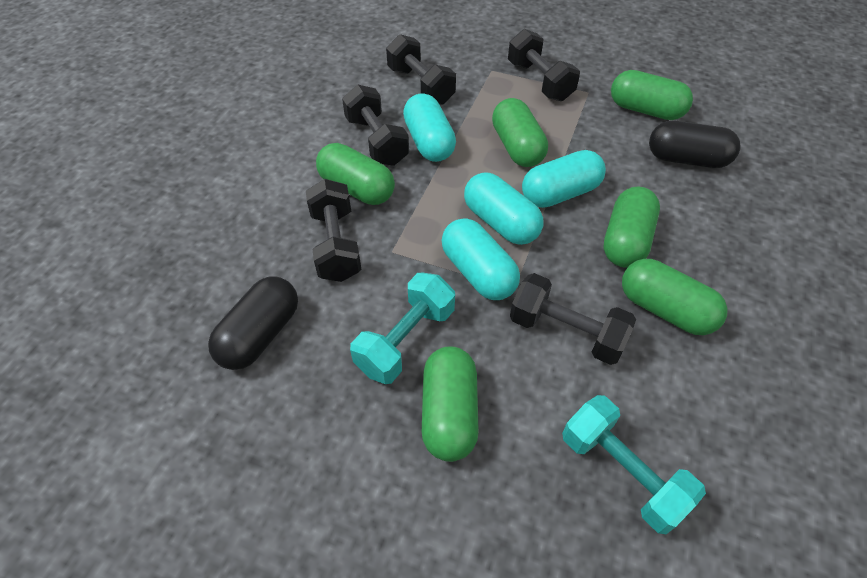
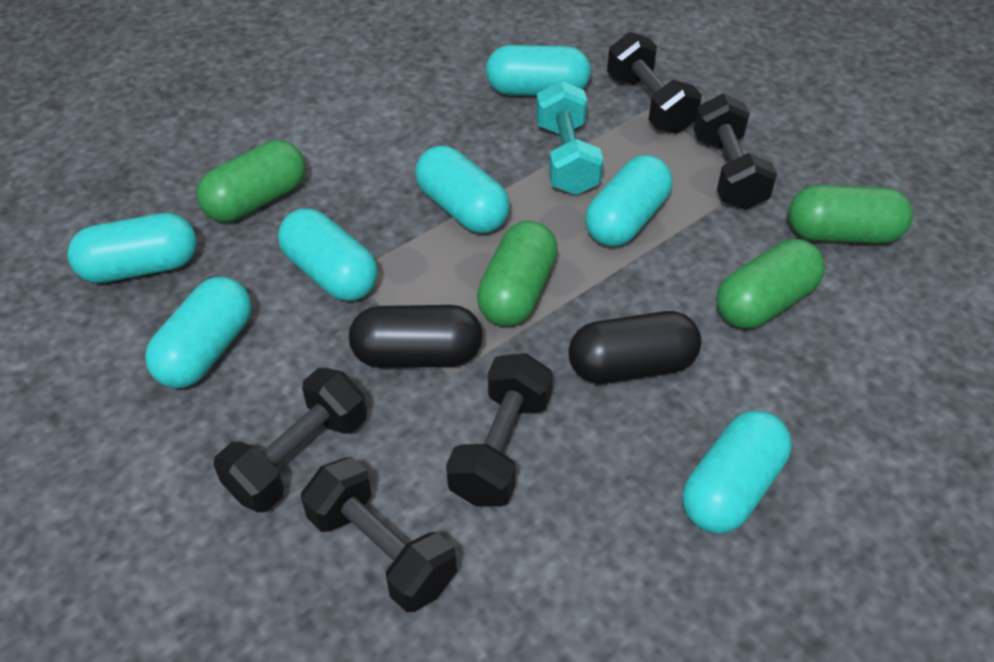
green capsule: [316,143,395,205] [422,346,479,462] [492,98,548,167] [603,186,660,268] [611,70,693,120] [622,259,728,335] = 6 -> [197,140,306,222] [477,221,558,326] [716,239,825,329] [788,185,913,243] = 4
turquoise capsule: [403,93,456,162] [441,218,520,300] [464,172,543,245] [522,150,606,208] = 4 -> [67,213,197,283] [145,277,252,388] [278,208,378,301] [415,146,510,233] [486,45,591,96] [585,155,672,247] [682,410,791,533] = 7
turquoise dumbbell: [350,273,455,384] [562,395,706,534] = 2 -> [536,81,603,195] = 1

